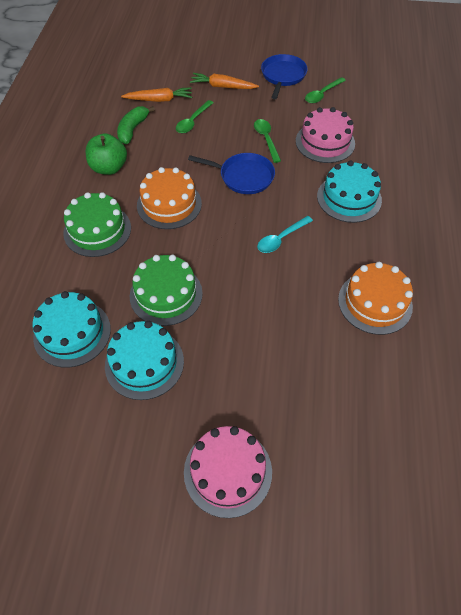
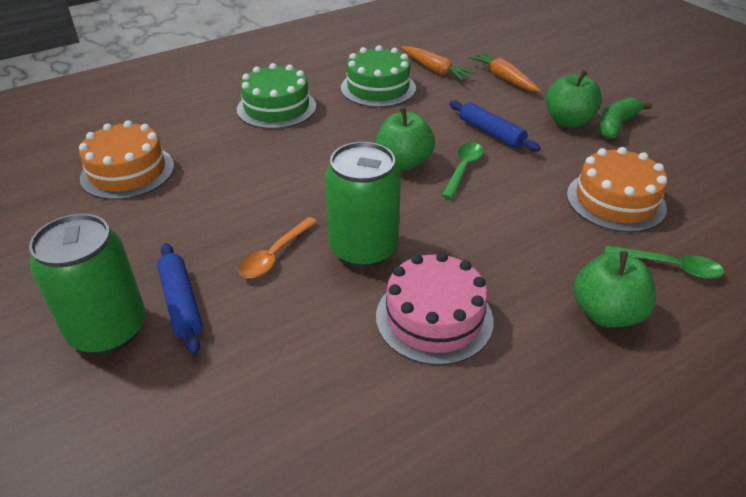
blue pan: [188,153,275,194] [261,54,308,99] = 2 -> none = 0
blue rolling pin: none = 0 -> [157,243,203,355] [449,101,541,152] = 2
green apple: [85,133,127,175] = 1 -> [376,107,435,170] [546,70,602,128] [573,251,656,328] = 3
green can: none = 0 -> [29,214,146,354] [325,142,401,268] = 2
green spoon: [176,100,213,133] [254,119,281,163] [305,77,346,103] = 3 -> [441,142,484,199] [605,245,724,279] = 2
orange spoon: none = 0 -> [238,217,317,278] = 1
pink cake: [184,426,272,518] [296,107,355,163] = 2 -> [376,252,494,365] = 1
turquoise cake: [33,291,111,368] [105,321,184,400] [317,161,382,223] = 3 -> none = 0
turquoise spoon: [257,216,313,253] = 1 -> none = 0

